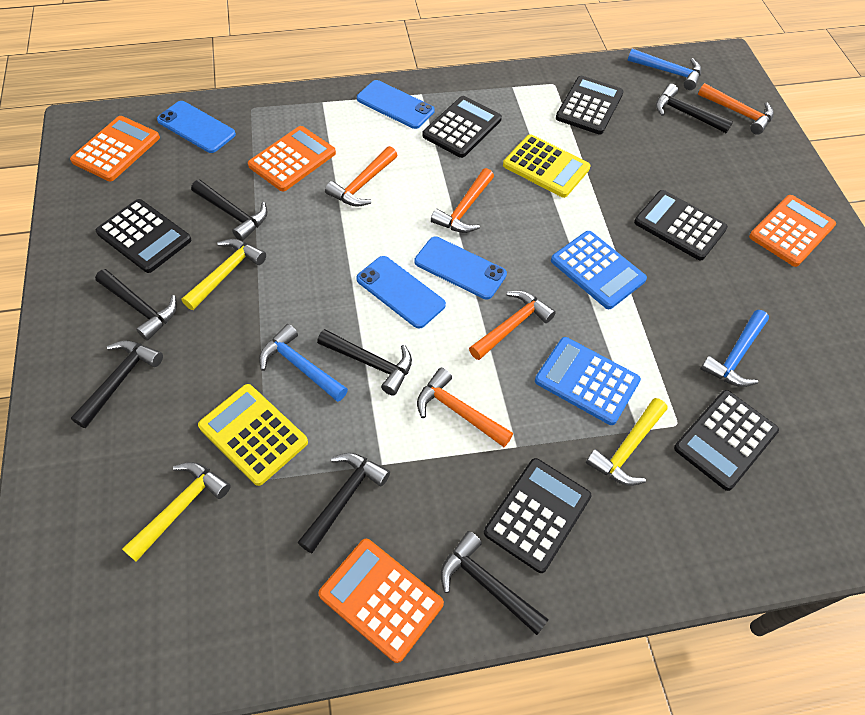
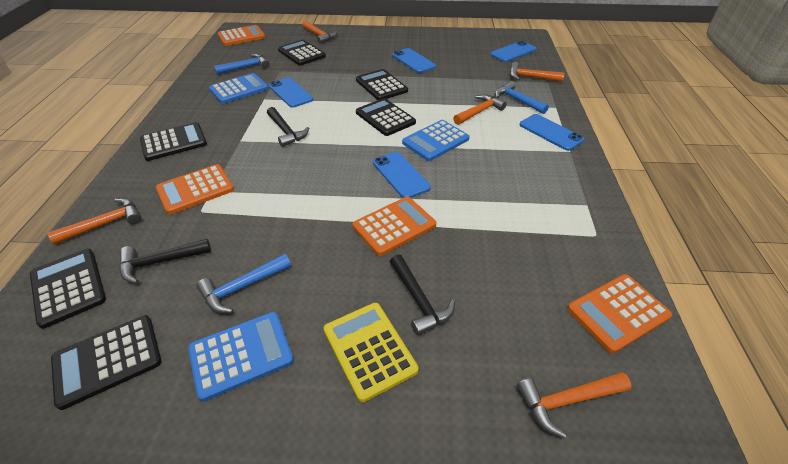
black hammer: [71,340,163,428] [95,269,177,341] [191,180,267,241] [297,453,390,553] [317,329,412,396] [441,531,549,635] [656,84,733,133] = 7 -> [119,239,211,283] [267,107,309,147] [390,254,455,336] = 3
blue calculator: [535,337,641,425] [551,231,647,309] = 2 -> [188,312,294,401] [209,73,269,104] [402,120,469,161] = 3
blue phone: [157,101,236,153] [356,256,446,329] [357,80,435,129] [415,237,507,300] = 4 -> [269,78,313,108] [373,152,431,198] [392,48,436,73] [490,41,537,62] [520,114,584,151] = 5
yellow calculator: [198,384,308,486] [503,134,591,198] = 2 -> [324,303,418,402] = 1
yellow hammer: [122,462,231,562] [182,239,266,310] [586,398,667,486] = 3 -> none = 0

